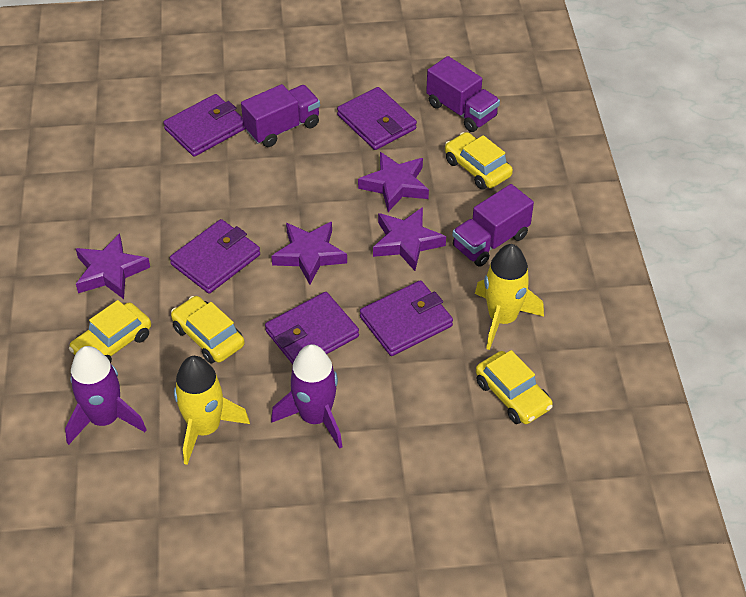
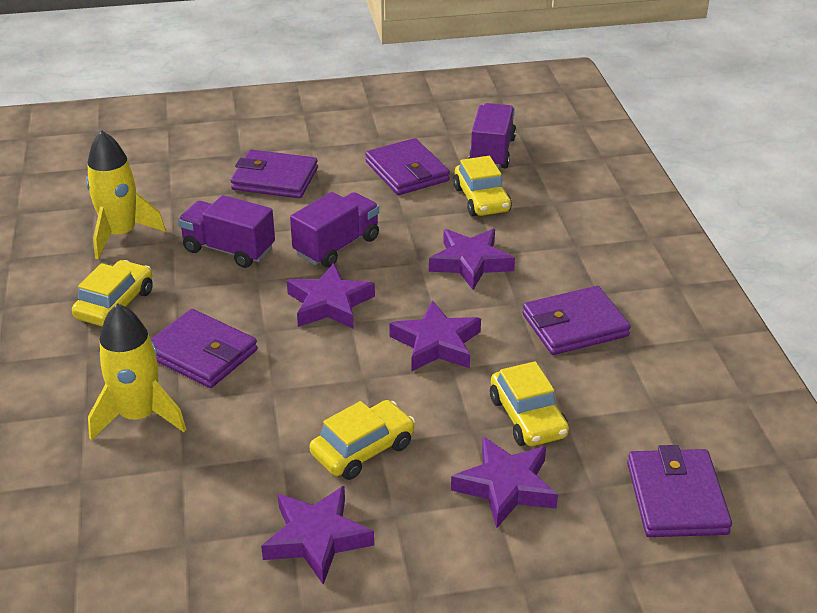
purple rocket: [65,346,147,445] [271,344,342,449] = 2 -> none = 0
purple star: [76,233,150,299] [271,222,347,285] [358,152,429,212] [373,207,446,271] = 4 -> [261,486,374,585] [287,263,375,329] [389,300,481,372] [429,229,515,290] [451,436,558,528] = 5

